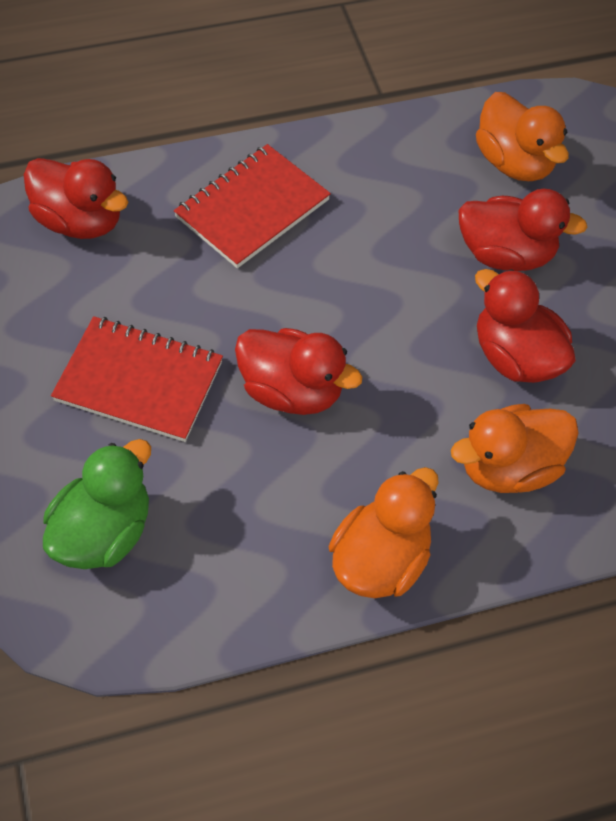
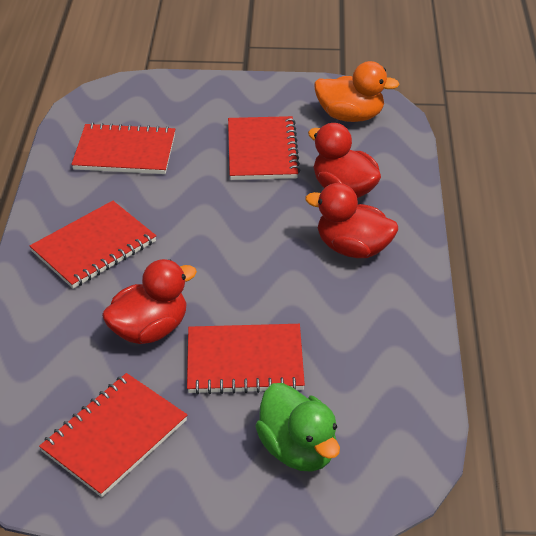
orange duck: [329,467,439,598] [451,404,579,493] [476,92,569,181] = 3 -> [314,61,400,122] = 1
red duck: [24,158,128,239] [235,328,362,415] [458,189,588,271] [475,269,576,383] = 4 -> [102,259,197,344] [305,183,398,258] [308,123,381,198] = 3
red notebook: [51,316,223,442] [174,144,331,268] = 2 -> [30,201,156,289] [39,373,187,497] [71,123,175,174] [187,324,305,395] [228,116,300,180] = 5

